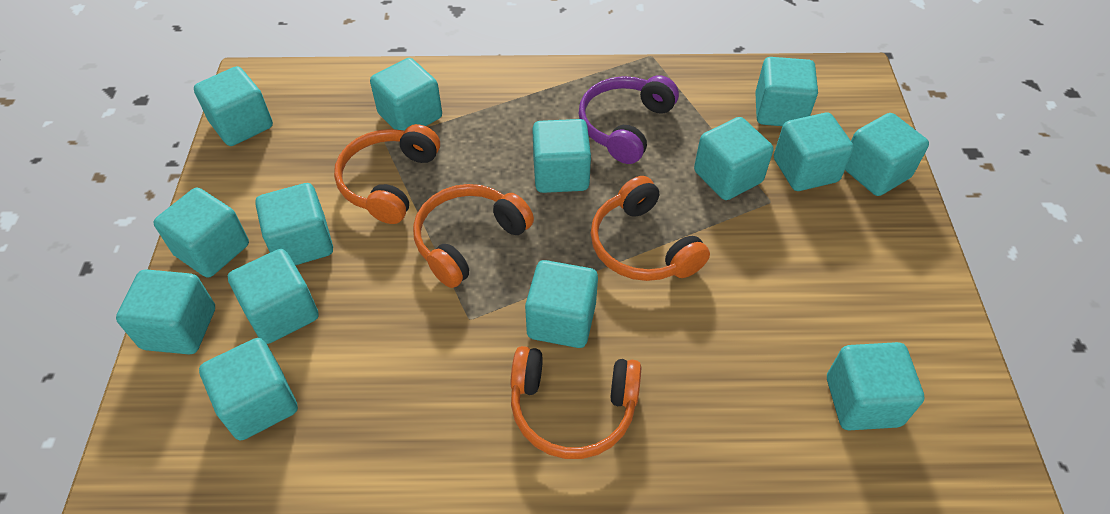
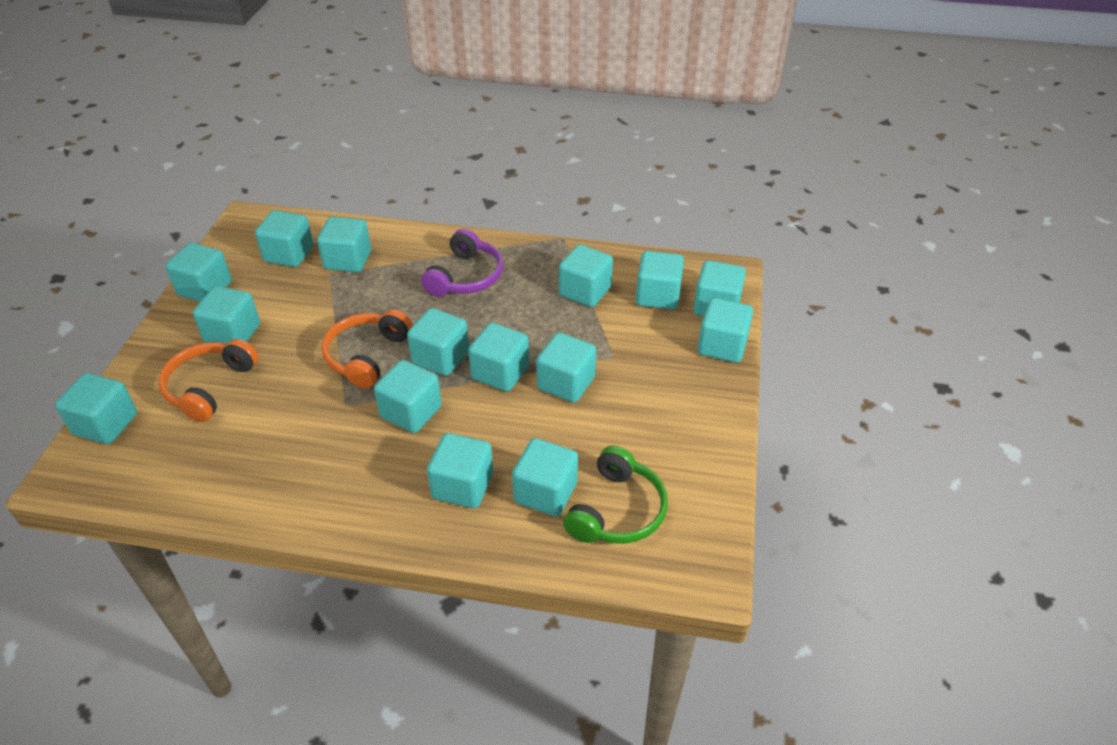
green headphones: none = 0 -> [563,445,668,544] = 1
orange headphones: [334,124,440,224] [413,184,534,288] [511,346,641,459] [591,176,710,281] = 4 -> [159,339,258,422] [322,310,412,389] = 2
turquoise cube: [116,269,215,355] [153,188,249,278] [194,66,273,146] [199,338,298,440] [228,249,319,344] [255,183,333,265] [370,58,442,131] [525,260,598,348] [532,119,591,193] [694,117,773,200] [755,57,818,126] [774,113,854,191] [827,342,924,430] [845,113,929,196] = 14 -> [55,373,137,444] [165,243,232,302] [193,286,260,344] [255,210,313,267] [317,217,371,272] [374,360,442,433] [407,308,469,376] [427,433,493,508] [468,323,529,392] [512,438,578,516] [536,332,596,403] [559,244,613,307] [636,251,684,310] [693,260,746,317] [698,298,753,363] = 15

